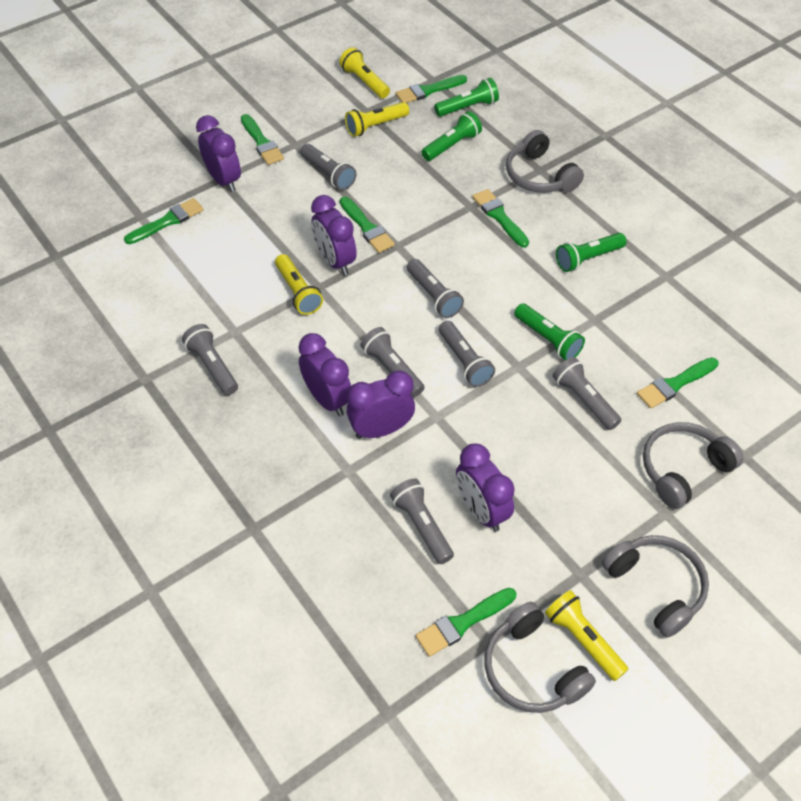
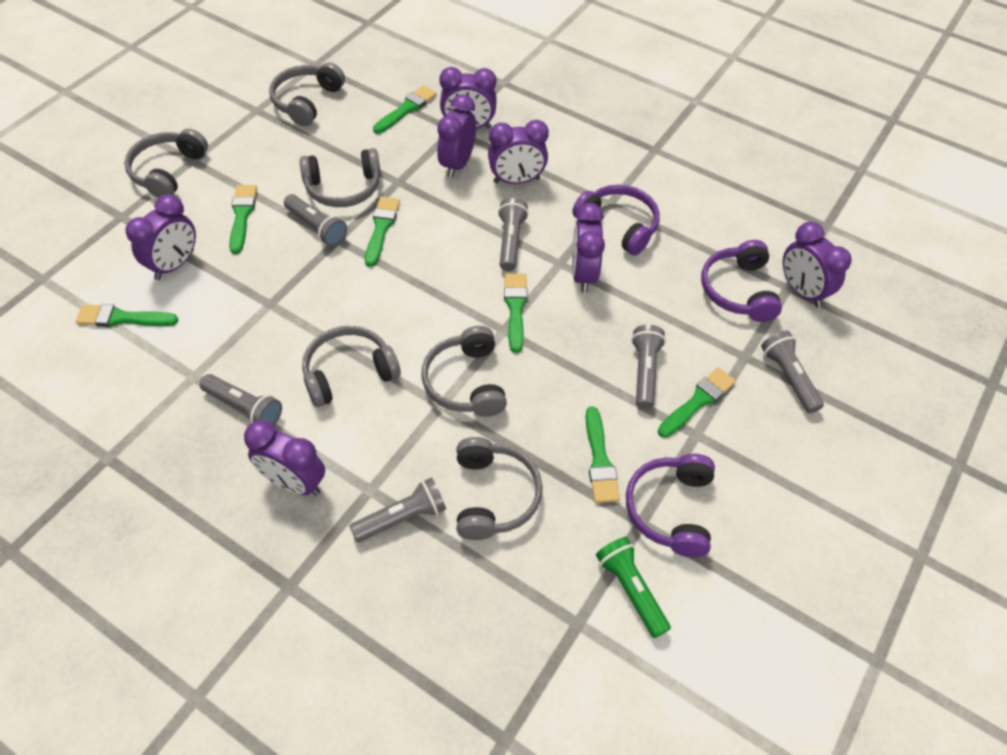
green flashlight: [421,111,482,161] [434,78,499,117] [514,303,585,360] [556,233,626,272] = 4 -> [596,537,671,638] = 1
grey flashlight: [182,324,238,395] [300,144,356,190] [360,327,425,397] [390,478,454,564] [407,259,464,318] [439,321,495,387] [553,357,622,430] = 7 -> [200,374,282,425] [284,194,347,247] [349,477,446,542] [498,198,529,271] [631,325,666,409] [761,331,824,413] = 6
grey headphones: [484,602,596,713] [506,130,584,193] [602,535,709,638] [643,422,743,509] = 4 -> [124,129,208,198] [269,62,345,126] [300,148,381,207] [302,326,401,407] [421,326,507,417] [457,437,543,540] = 6
purple clock: [196,115,241,192] [298,333,351,416] [311,195,357,275] [347,370,415,439] [456,443,515,532] = 5 -> [126,194,196,280] [244,420,325,496] [437,94,476,178] [439,67,497,129] [488,120,549,184] [572,203,605,293] [783,222,852,308] = 7
purple headphones: none = 0 -> [572,184,660,256] [626,454,715,558] [701,240,782,322] = 3
yellow flashlight: [275,254,323,315] [339,47,390,98] [345,102,409,137] [545,590,628,681] = 4 -> none = 0

